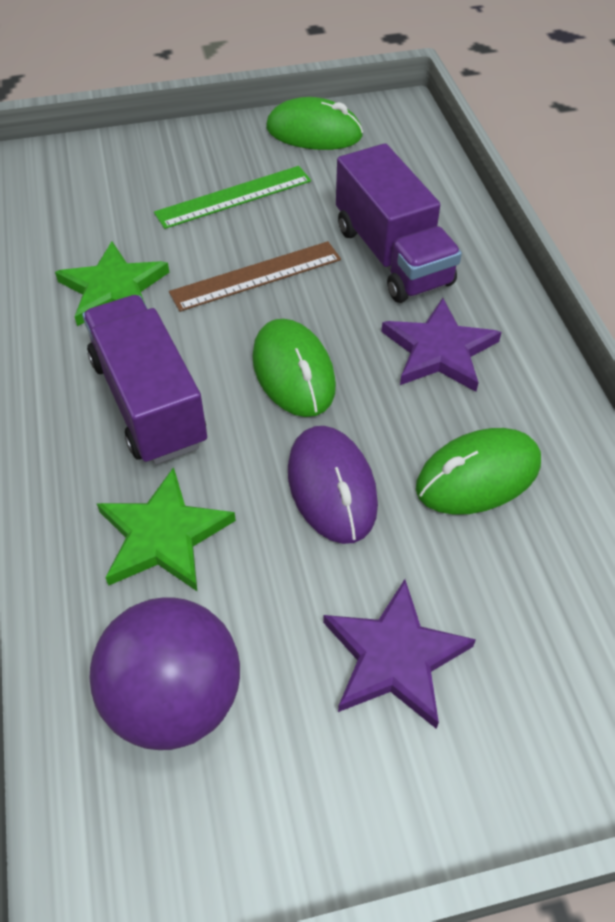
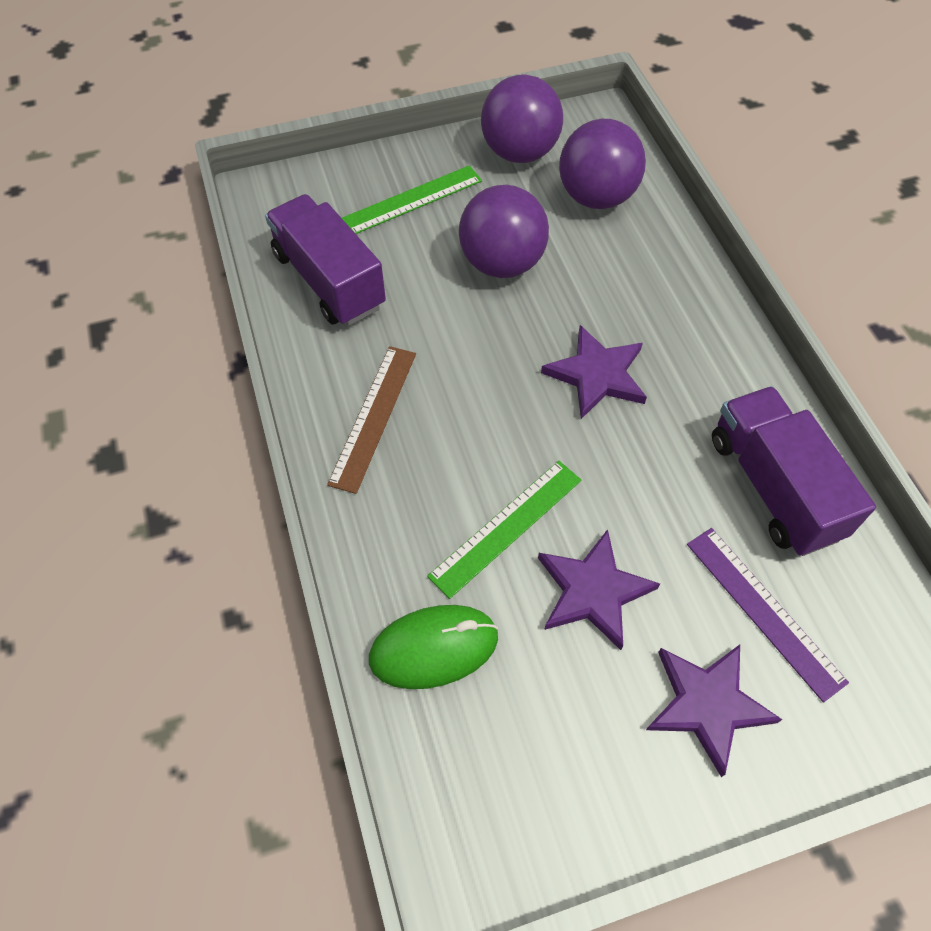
green mouse: [252,319,336,417] [266,97,363,150] [416,428,541,515] = 3 -> [369,605,498,689] = 1
green ruler: [154,166,311,229] = 1 -> [342,165,482,234] [427,461,581,599] = 2
green star: [55,241,170,326] [97,467,236,591] = 2 -> none = 0
purple ball: [90,597,240,750] = 1 -> [459,185,549,278] [481,74,563,163] [559,119,646,209] = 3
purple mouse: [288,426,378,544] = 1 -> none = 0
purple ruler: none = 0 -> [687,528,849,703] = 1
purple star: [323,579,476,729] [381,298,502,392] = 2 -> [538,529,660,650] [541,325,647,419] [646,645,782,777] = 3

